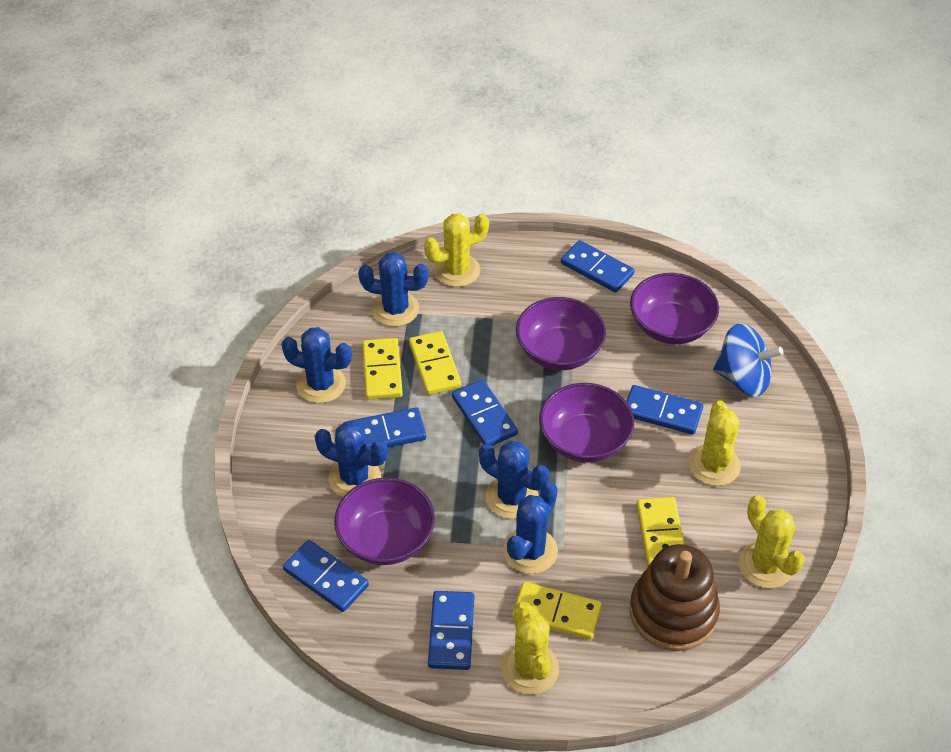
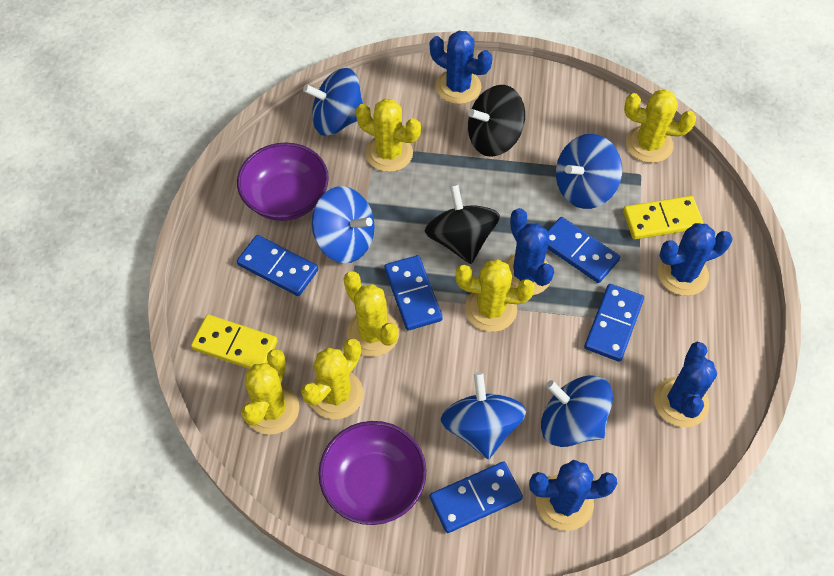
black spinning top: none = 0 -> [425,184,500,264] [468,85,525,157] = 2
blue domino: [283,540,369,612] [347,408,426,449] [428,591,474,670] [452,380,518,446] [561,240,635,293] [627,385,703,435] = 6 -> [237,235,318,296] [384,255,443,330] [430,461,523,533] [547,217,620,283] [584,284,644,362] = 5
blue spinning top: [713,323,783,397] = 1 -> [303,68,363,136] [312,186,375,263] [441,372,526,459] [541,375,613,447] [556,134,622,209] = 5
brown stacking toy: [629,544,720,651] = 1 -> none = 0
purple bowl: [334,478,435,565] [516,297,606,370] [539,383,634,463] [630,273,719,344] = 4 -> [237,142,329,221] [318,421,426,525] = 2
yellow cactus: [424,213,489,287] [501,601,559,695] [688,400,741,486] [739,495,805,588] = 4 -> [241,349,299,435] [301,339,363,419] [343,271,399,357] [356,98,421,172] [455,259,535,332] [624,89,696,163] = 6
yellow domino: [362,338,403,400] [409,331,461,395] [512,582,602,640] [636,497,685,567] = 4 -> [191,314,278,369] [623,196,704,239] = 2

